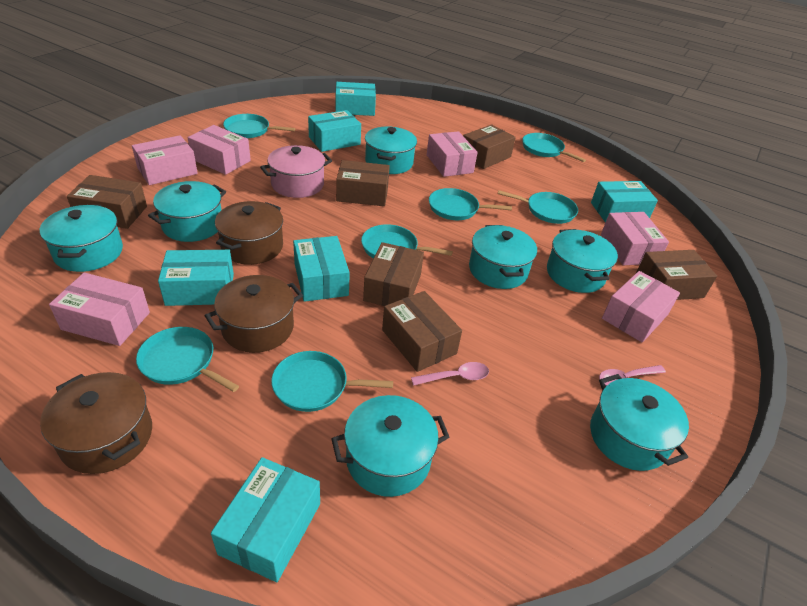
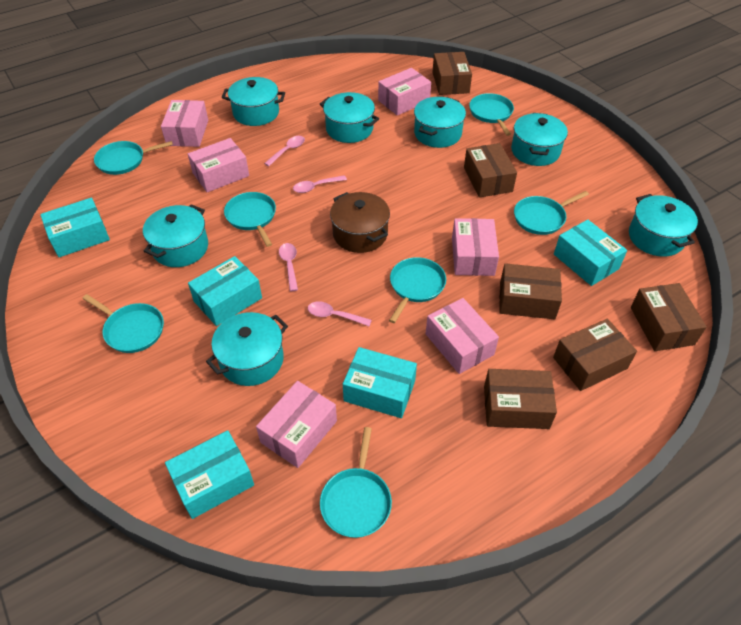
brown pot: [40,372,152,474] [205,275,303,353] [215,201,283,265] = 3 -> [330,192,390,253] = 1
pink pot: [260,145,332,198] = 1 -> none = 0
pink spoon: [411,362,489,386] [599,365,666,386] = 2 -> [264,136,305,166] [279,243,298,291] [293,175,347,193] [308,301,372,326] = 4
turquoise box: [158,250,234,306] [211,457,320,582] [293,236,350,302] [308,110,361,152] [336,82,376,116] [591,181,658,223] = 6 -> [40,198,110,257] [165,430,254,519] [188,256,262,326] [343,347,417,418] [554,219,627,286] = 5

